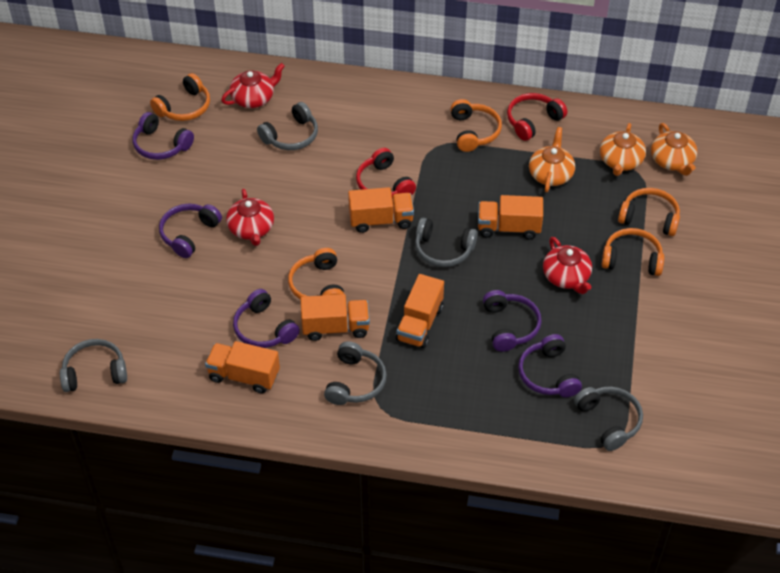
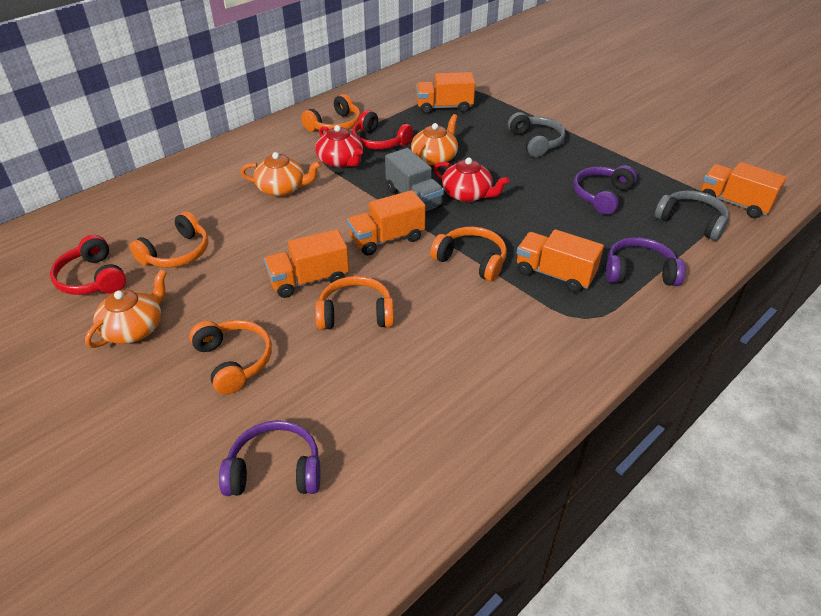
grey headphones: [60,339,127,392] [257,102,318,150] [324,341,387,405] [415,218,478,267] [574,387,643,451] = 5 -> [508,112,565,157] [655,190,729,241] = 2
grey truck: none = 0 -> [385,148,444,211] = 1
purple headphones: [133,112,194,160] [159,203,222,258] [233,289,300,348] [483,290,542,352] [518,334,582,397] = 5 -> [219,420,321,496] [574,165,637,215] [606,237,685,286] = 3
red teapot: [221,63,285,108] [226,189,274,246] [543,237,592,294] = 3 -> [315,125,363,168] [434,158,509,202] = 2

